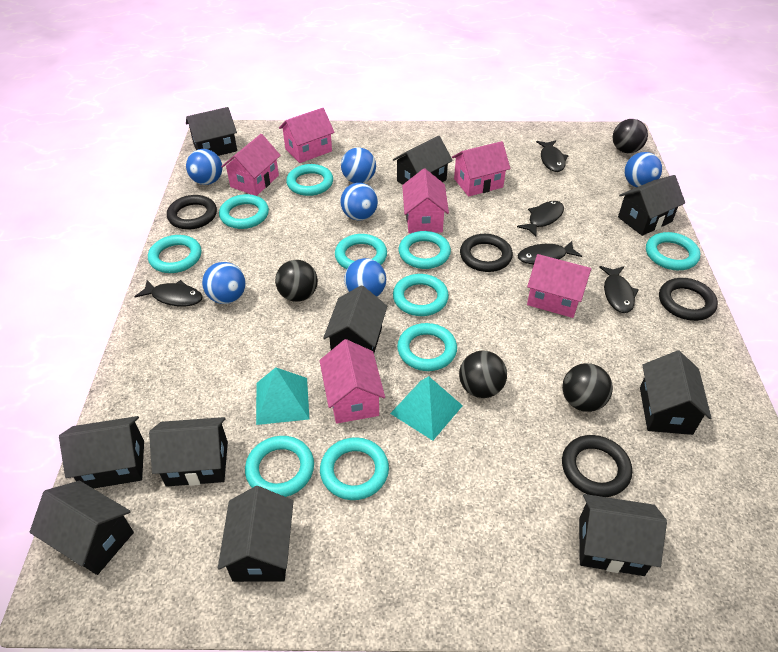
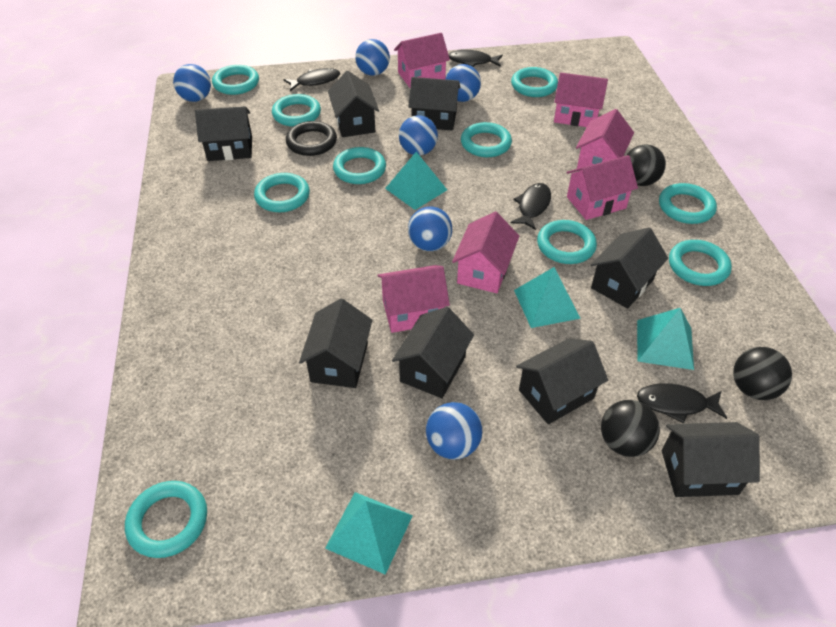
black ball: [275,260,318,302] [459,350,507,398] [562,363,613,412] [613,119,648,153] = 4 -> [601,400,660,457] [626,144,666,186] [733,347,792,400] = 3
black fish: [134,280,203,306] [517,201,564,237] [518,241,582,264] [536,140,569,172] [599,266,639,313] = 5 -> [284,68,340,91] [449,50,503,67] [511,183,551,230] [637,383,727,424] = 4
black house: [30,481,134,575] [59,416,144,489] [149,417,228,487] [186,107,237,156] [218,486,293,582] [323,285,387,353] [393,136,453,185] [579,494,667,576] [618,175,685,236] [640,350,711,435] = 10 -> [195,106,252,161] [299,299,372,388] [328,71,379,137] [392,307,474,398] [408,77,460,131] [516,338,608,424] [591,227,668,309] [662,422,760,497] = 8
black ring: [167,195,217,230] [460,234,513,272] [562,435,632,497] [659,278,718,321] = 4 -> [286,121,337,156] = 1
turquoise pyramid: [256,367,309,425] [390,376,463,441] = 2 -> [325,492,413,575] [385,152,447,210] [514,267,581,328] [637,308,694,370] = 4

